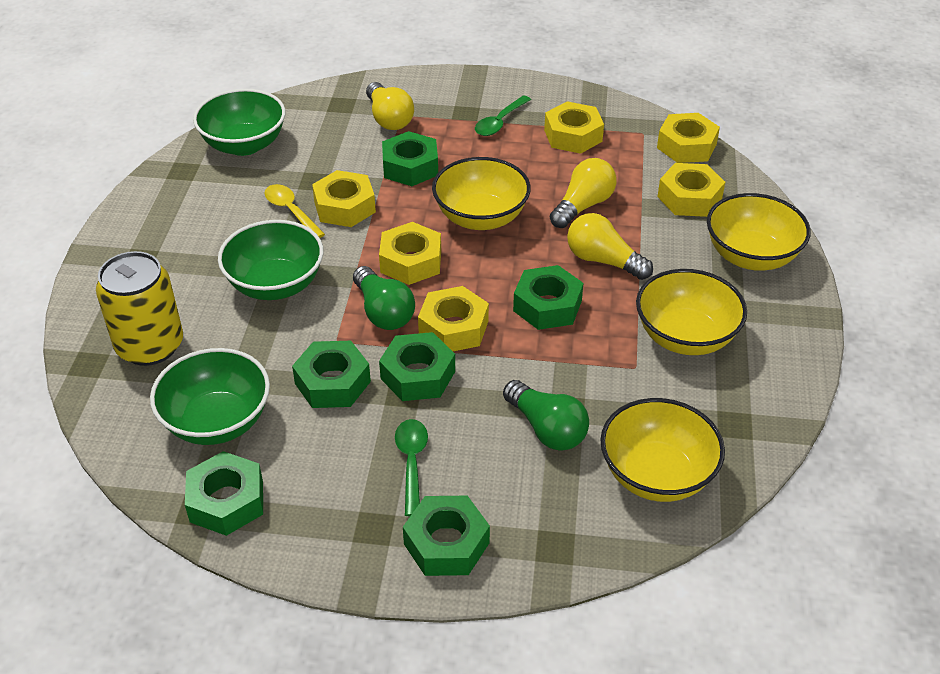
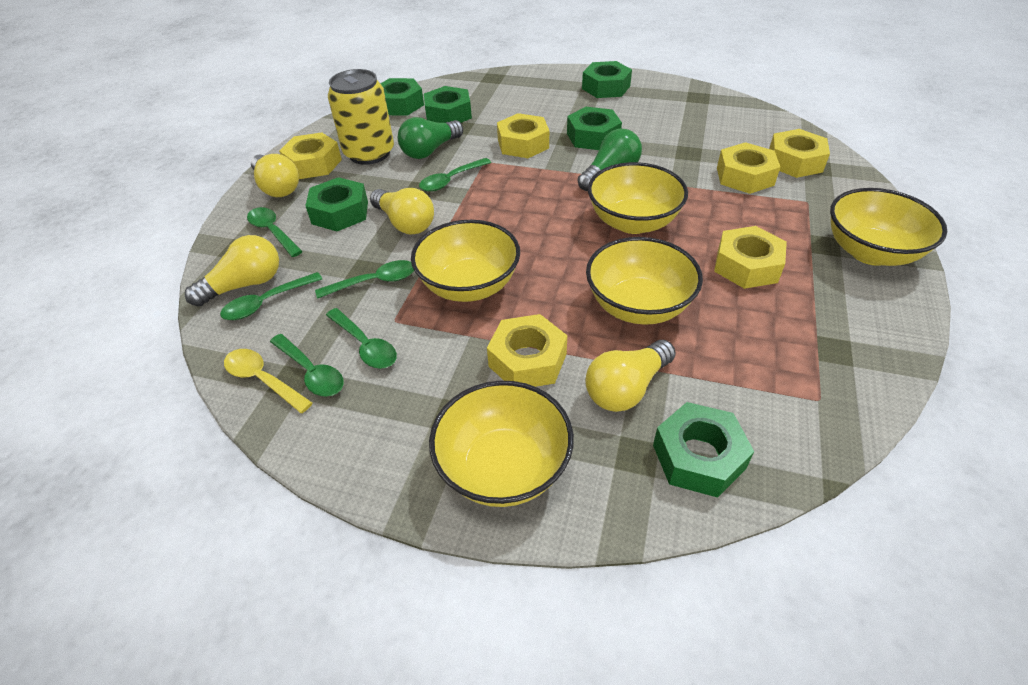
green bowl: [150,348,270,445] [193,89,285,156] [218,220,324,300] = 3 -> none = 0
green spoon: [395,419,428,516] [475,95,531,136] = 2 -> [220,272,322,320] [247,207,303,257] [270,334,344,397] [315,260,414,299] [326,308,397,369] [419,158,491,192] = 6
yellow bowl: [432,157,531,230] [600,398,725,502] [636,269,747,355] [707,193,811,271] = 4 -> [411,220,520,302] [429,381,574,507] [586,237,703,325] [588,162,688,234] [830,188,947,266] = 5
yellow light bulb: [366,82,414,130] [550,158,617,228] [567,213,653,280] = 3 -> [185,235,279,307] [251,154,299,197] [370,188,434,235] [585,340,676,412] = 4

